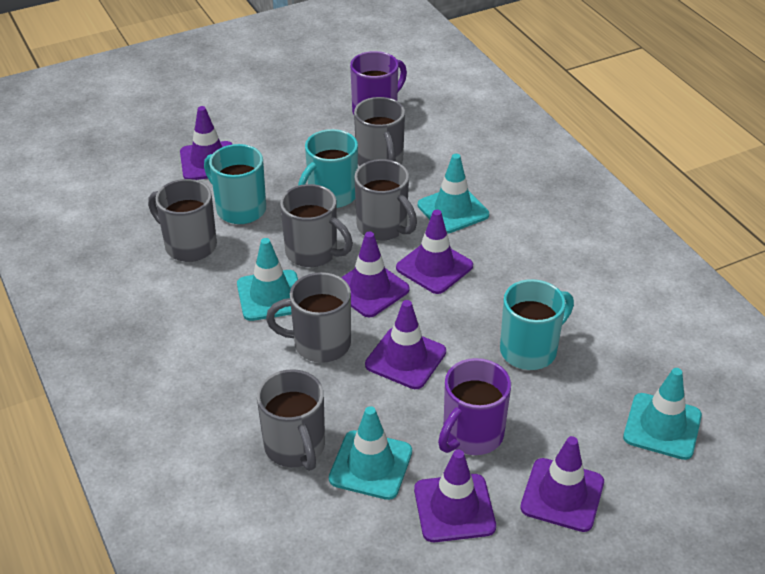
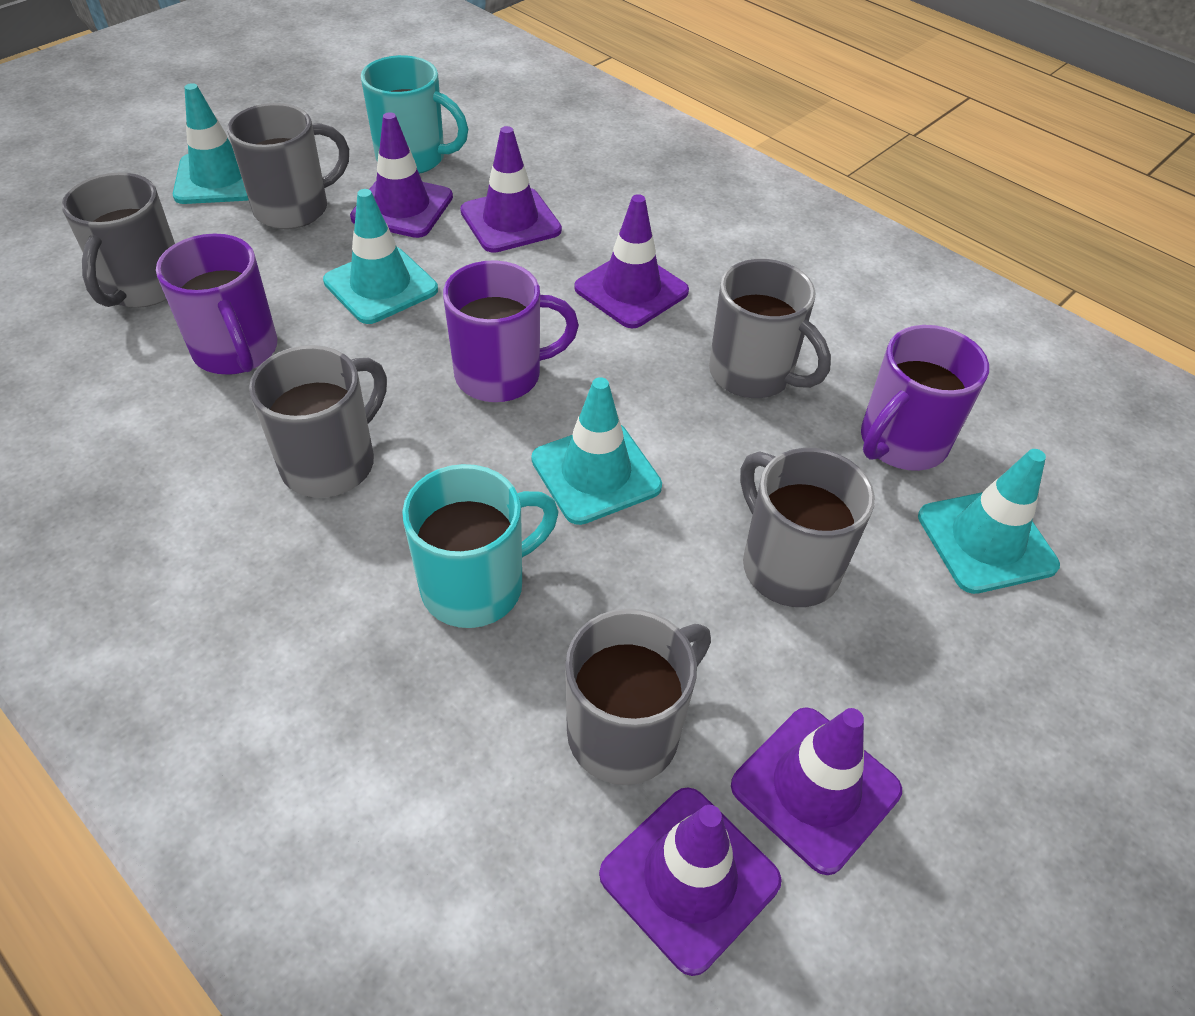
purple mug: [350,51,407,115] [438,358,511,455] = 2 -> [156,234,277,375] [443,260,579,402] [861,325,989,471] = 3
purple traffic cone: [180,106,233,180] [341,231,410,317] [365,300,446,389] [396,210,473,294] [414,450,496,542] [520,436,604,532] = 6 -> [350,112,453,238] [460,126,562,253] [574,194,689,328] [599,787,782,976] [731,707,902,875] = 5
turquoise mug: [204,144,266,224] [298,129,358,208] [500,279,574,370] = 3 -> [361,55,468,174] [402,464,559,628] = 2

